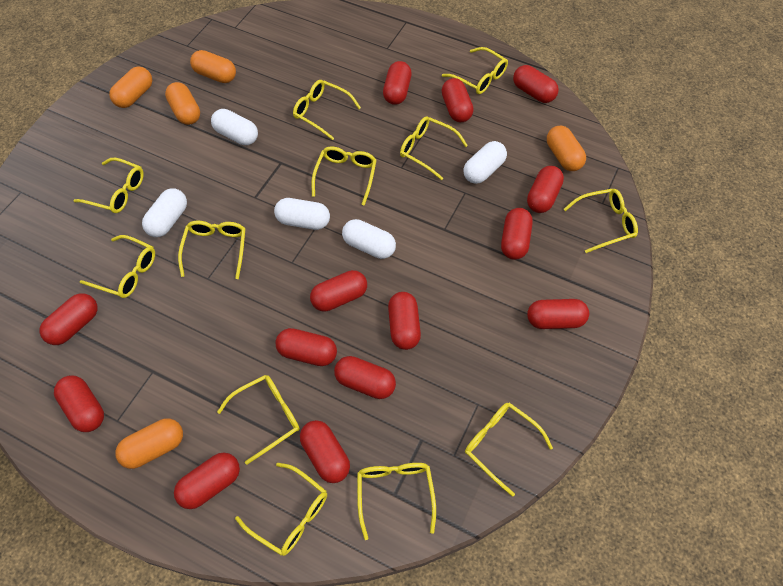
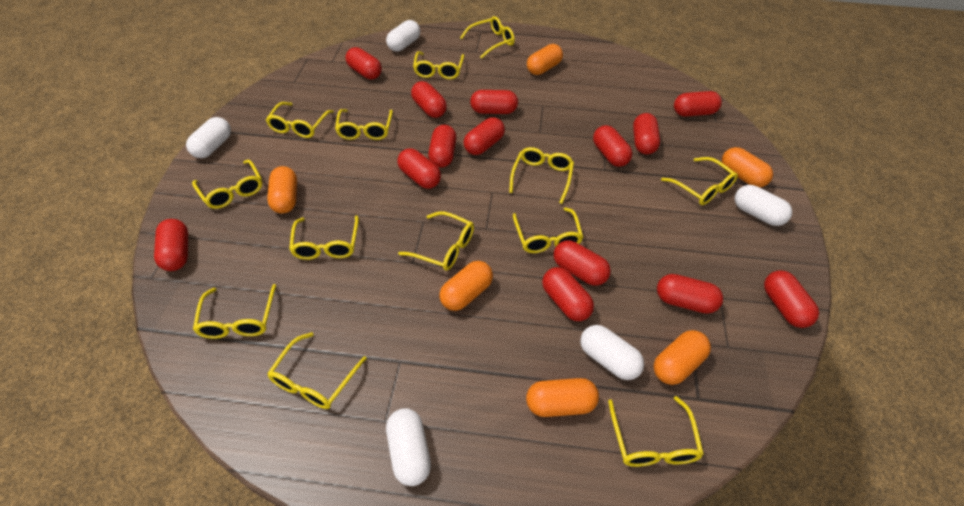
orange capsule: [109,66,152,108] [116,418,183,469] [165,82,200,125] [190,50,236,83] [547,126,586,171] = 5 -> [267,166,297,213] [439,261,493,311] [526,378,599,417] [527,44,563,75] [653,330,711,385] [722,147,773,188] = 6
yellow glasses: [73,158,144,213] [80,235,155,298] [178,220,246,279] [217,375,300,464] [235,463,327,556] [293,80,361,140] [312,146,377,206] [357,463,436,540] [400,116,468,180] [442,47,508,94] [465,402,553,497] [564,189,638,253] = 12 -> [192,160,262,209] [193,284,276,339] [266,102,334,138] [267,332,367,409] [289,216,359,260] [335,109,393,140] [398,211,474,271] [413,51,464,79] [460,16,515,59] [509,147,574,204] [513,208,583,253] [608,396,704,467] [661,157,738,205] = 13

